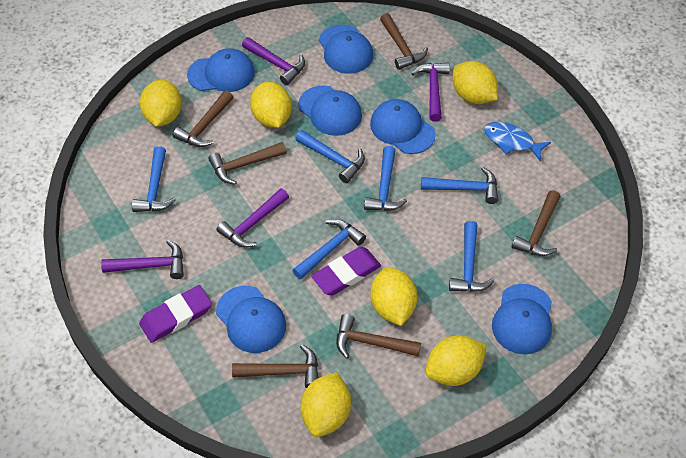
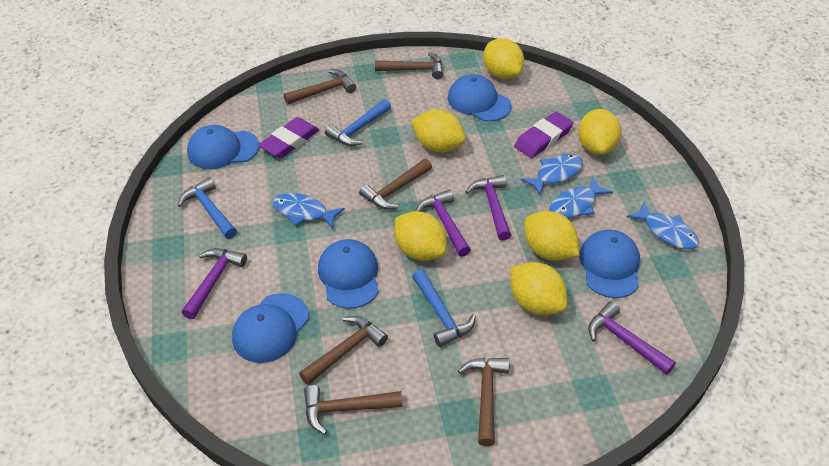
blue cap: [187,48,255,92] [216,286,286,353] [298,85,362,136] [319,25,373,74] [370,99,435,154] [492,284,552,354] = 6 -> [187,125,259,169] [232,293,309,363] [318,239,379,309] [448,74,512,122] [579,230,640,298] = 5
blue fish: [484,122,551,162] = 1 -> [273,193,345,229] [521,154,583,196] [549,176,613,218] [627,202,699,249] = 4
blue hammer: [132,146,176,212] [293,219,366,279] [296,130,365,183] [364,146,407,211] [421,167,498,204] [449,221,494,292] = 6 -> [178,177,237,239] [325,99,391,146] [412,269,476,347] = 3

